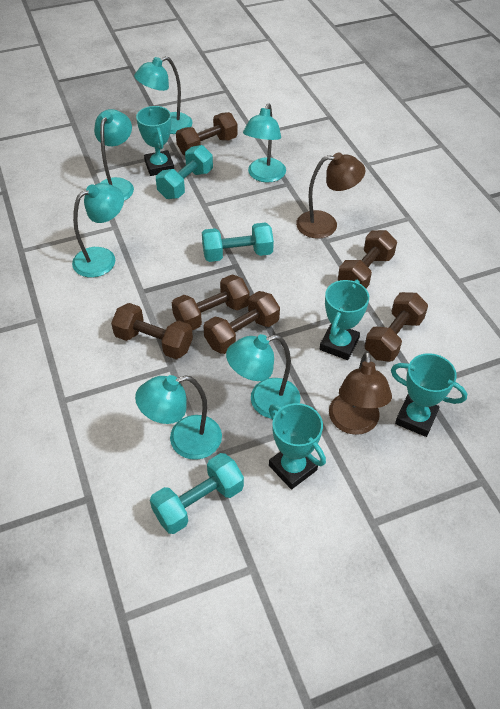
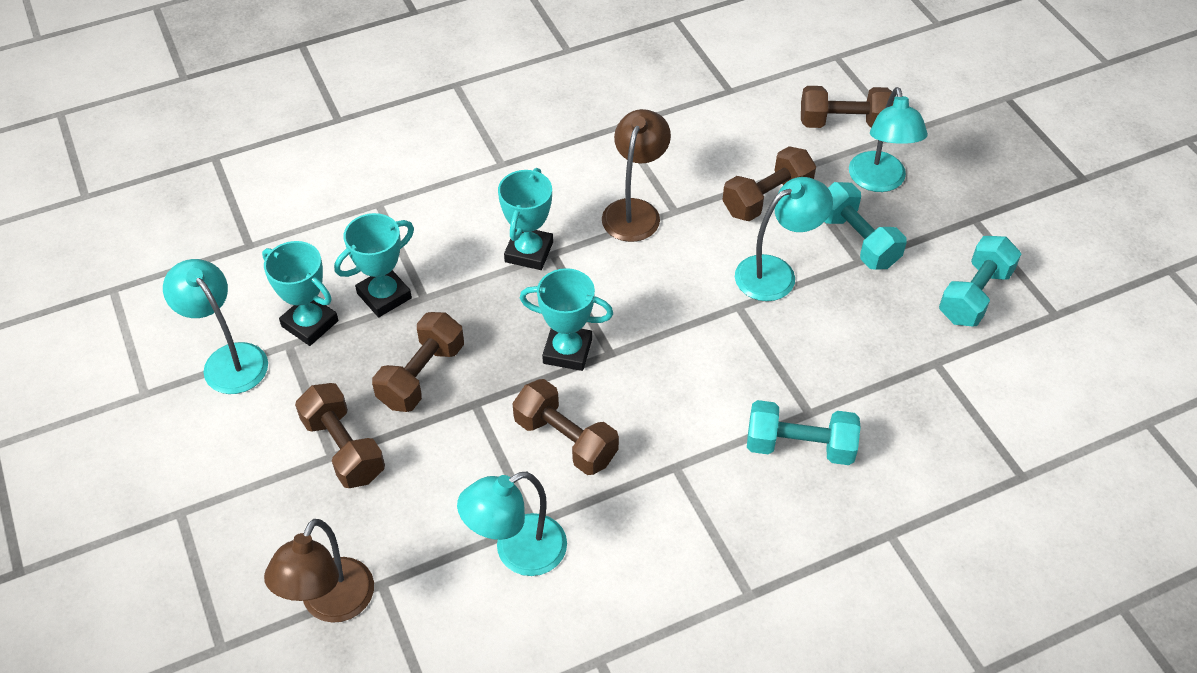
brown dumbbell: [111,303,193,359] [172,275,249,330] [176,112,238,155] [203,291,280,354] [338,230,397,288] [364,292,428,362] = 6 -> [295,383,385,488] [372,312,464,412] [512,379,619,475] [722,146,816,221] [801,86,894,128] = 5
turquoise lamp: [72,183,124,278] [94,109,134,201] [134,56,193,134] [135,375,222,460] [226,334,300,419] [243,103,286,182] = 6 -> [163,259,268,394] [457,472,567,576] [735,177,833,301] [849,87,928,192] = 4

